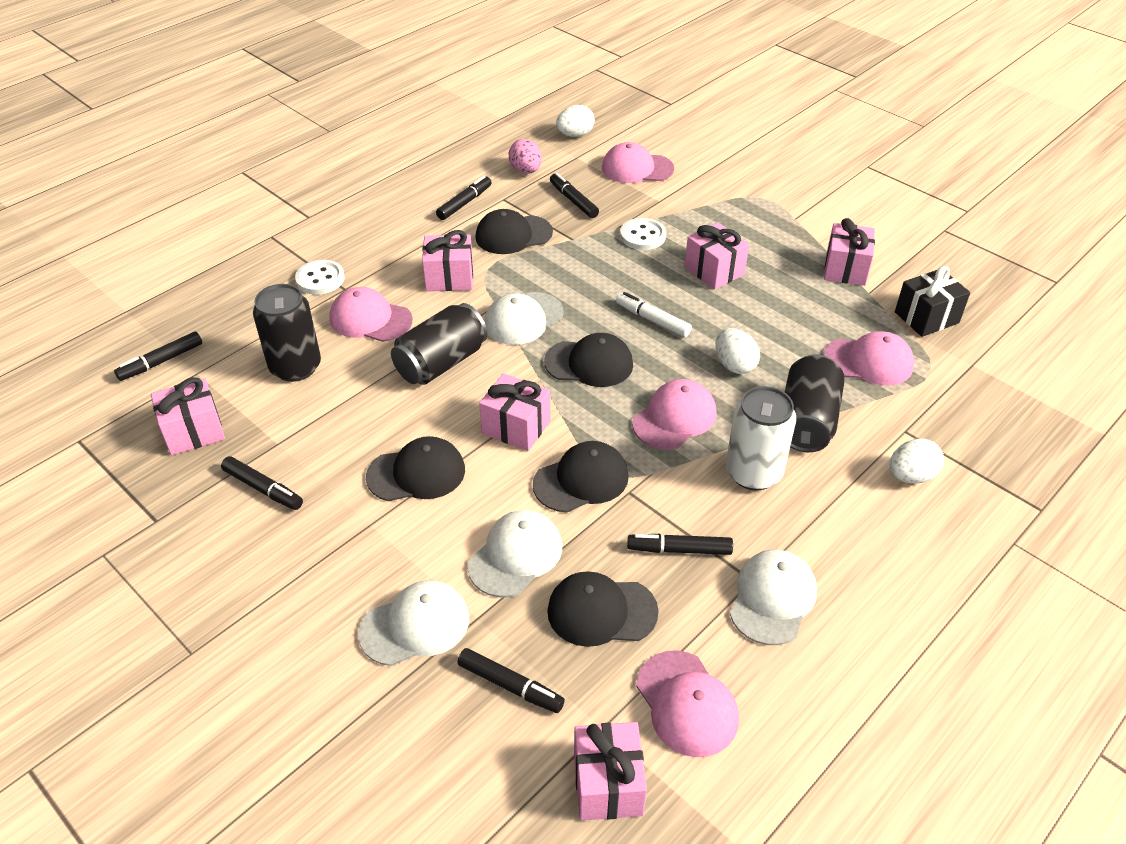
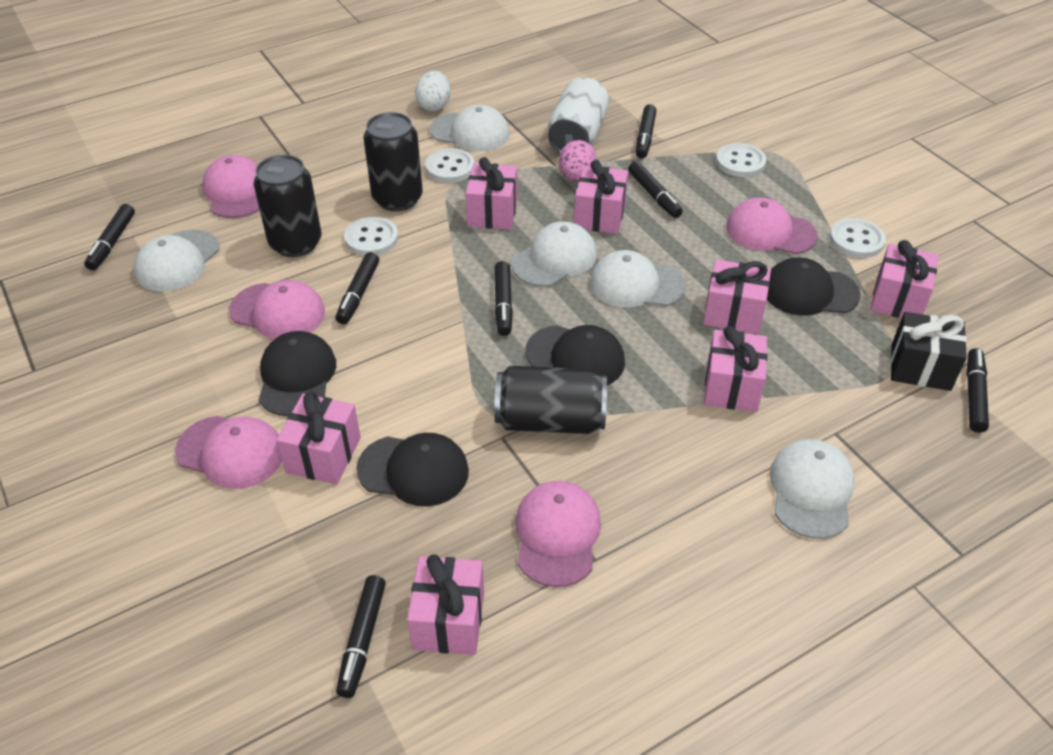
black cap: [366,436,465,501] [476,209,553,254] [533,441,629,513] [544,333,633,387] [547,571,659,647] = 5 -> [259,331,336,416] [356,433,469,506] [525,325,625,385] [767,257,860,316] = 4
black marker: [114,331,202,381] [221,456,303,510] [436,176,492,220] [457,648,565,713] [550,173,599,218] [627,534,733,555] = 6 -> [84,204,135,270] [336,252,379,324] [336,575,386,698] [494,261,513,336] [628,161,683,218] [636,104,657,159] [966,348,989,433] = 7
pink gift: [151,377,225,455] [422,230,473,291] [479,373,550,451] [574,722,647,821] [685,223,749,290] [824,218,875,286] = 6 -> [276,391,361,484] [407,554,484,655] [465,157,518,230] [574,160,628,234] [703,259,771,334] [704,326,768,412] [870,240,938,318] = 7
white button: [295,260,345,295] [620,218,666,250] = 2 -> [344,217,398,256] [425,148,475,183] [716,143,766,177] [830,218,886,258] = 4
white cap: [358,580,469,666] [468,510,562,597] [484,292,564,345] [730,550,817,645] = 4 -> [134,230,219,292] [430,105,510,151] [511,221,597,287] [590,250,686,308] [769,439,855,539] = 5
white egg: [556,105,595,137] [715,328,760,374] [889,439,944,484] = 3 -> [415,71,450,111] = 1
white marker: [616,292,692,337] = 1 -> none = 0

